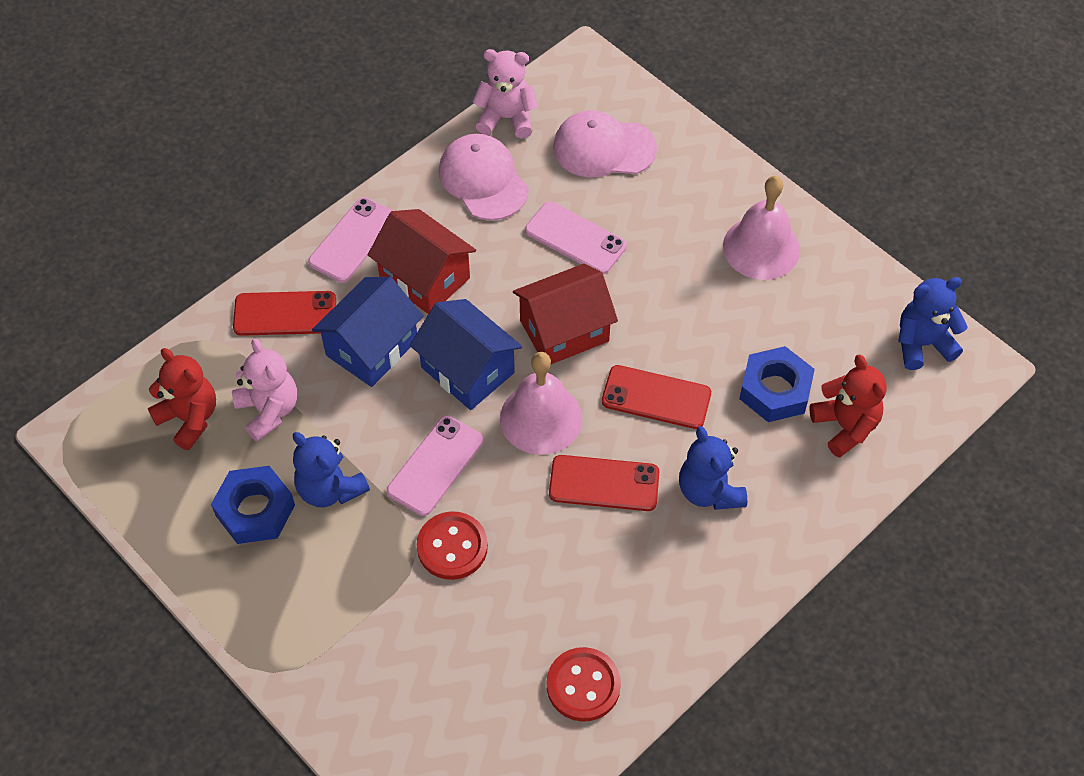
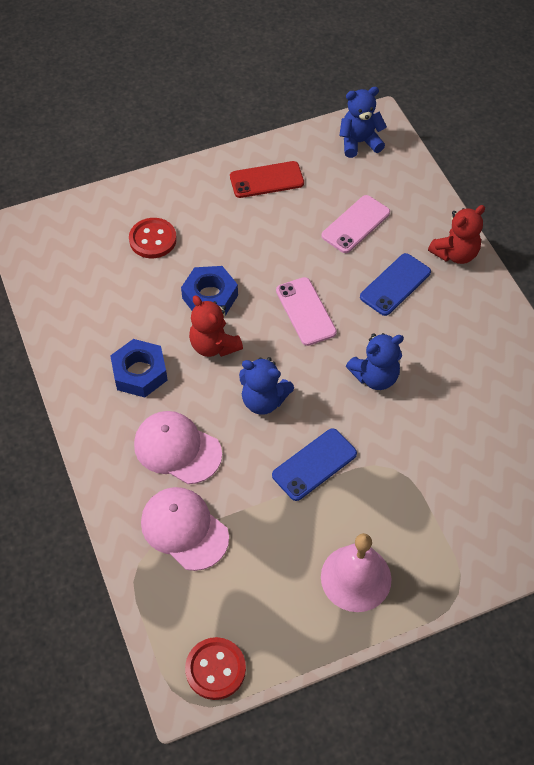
blue house: [312,277,423,387] [410,299,522,410] = 2 -> none = 0
blue phone: none = 0 -> [272,428,357,501] [360,253,431,316] = 2
pink bell: [500,352,582,455] [723,176,800,280] = 2 -> [321,533,391,612] = 1
pink phone: [308,197,393,282] [387,416,483,516] [525,202,627,274] = 3 -> [276,277,337,346] [321,195,390,253] = 2
pink teddy bear: [232,339,297,442] [472,49,538,138] = 2 -> none = 0
red house: [368,209,476,314] [513,264,618,364] = 2 -> none = 0
red phone: [233,291,336,336] [549,455,659,511] [602,365,711,429] = 3 -> [230,161,304,198] = 1

